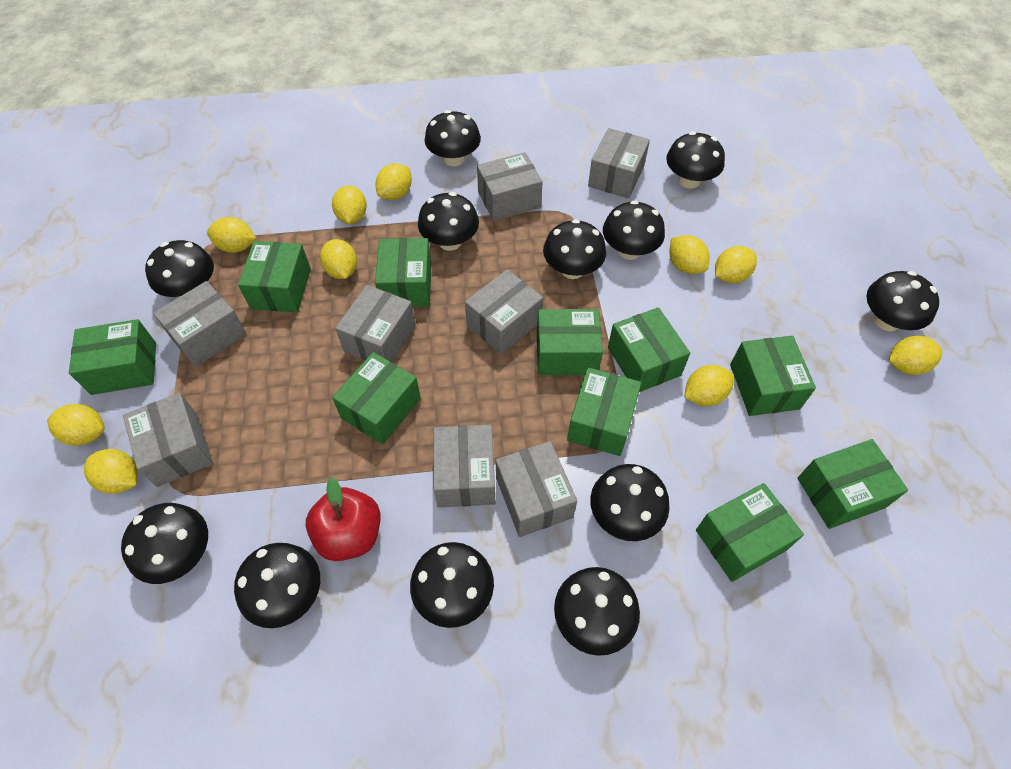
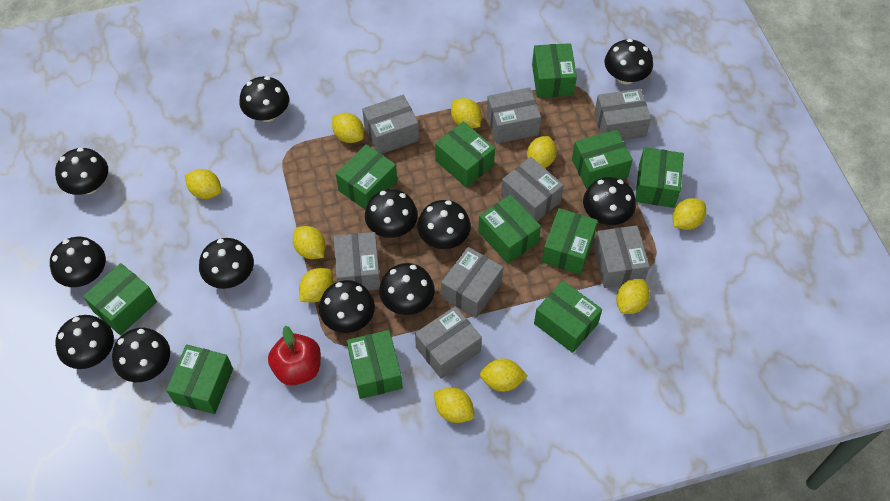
green box: [69,319,156,395] [238,241,311,312] [332,352,421,444] [375,238,432,307] [537,309,603,375] [567,367,641,456] [608,307,690,392] [696,483,804,582] [730,336,816,416] [798,439,908,529] = 10 -> [83,263,157,335] [166,344,233,414] [336,144,397,210] [347,330,403,399] [435,122,495,188] [478,195,541,264] [532,43,577,98] [534,280,602,353] [542,208,598,275] [572,130,633,189] [635,147,684,208] = 11

